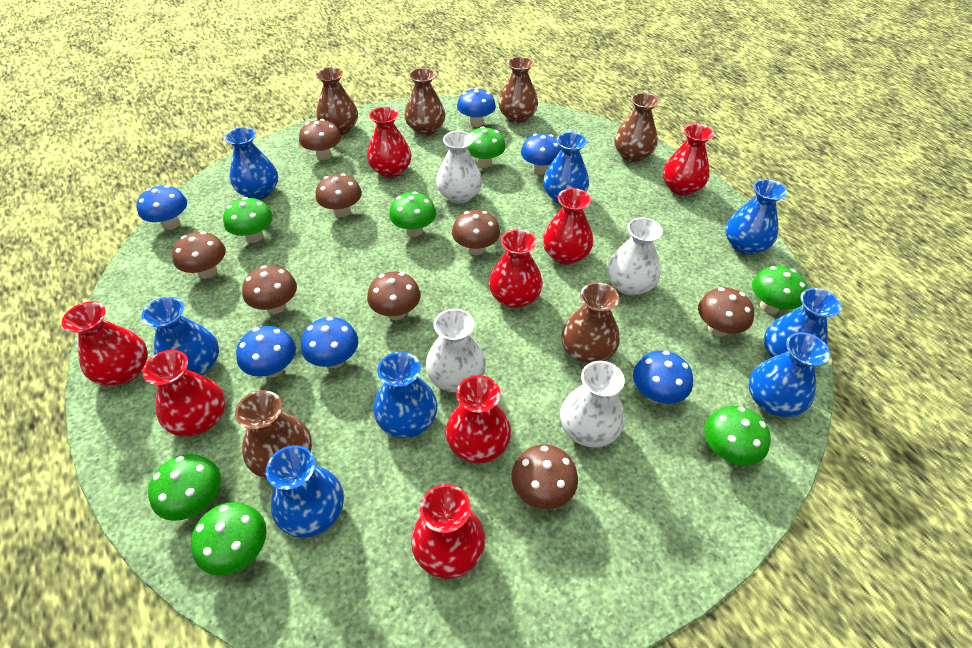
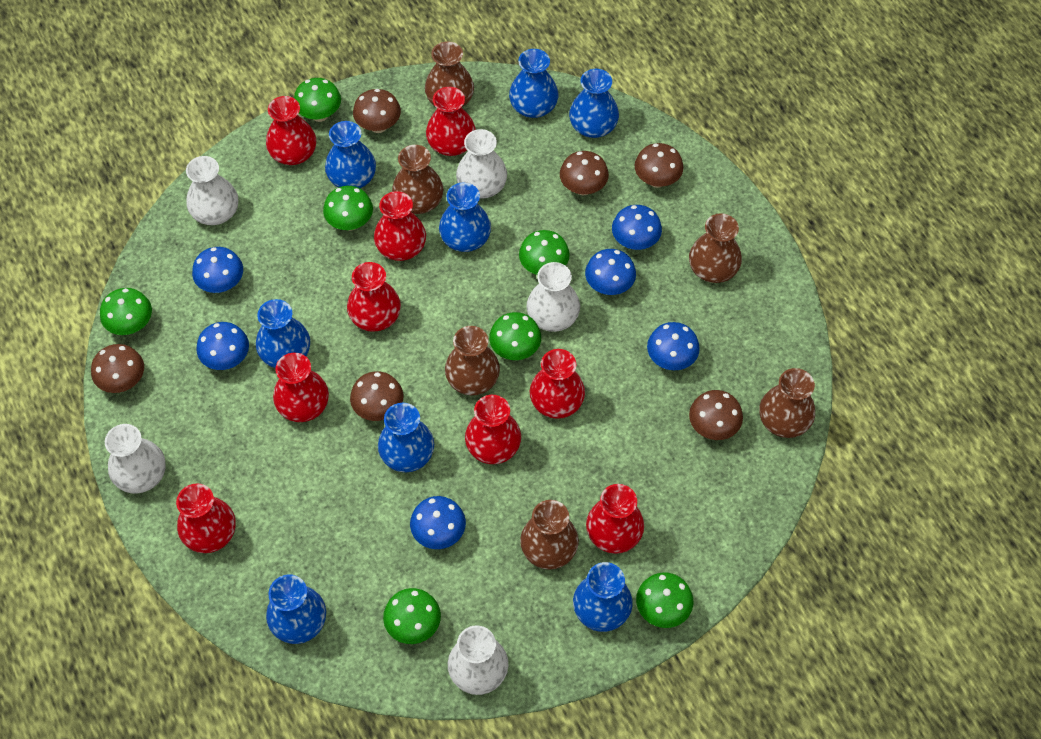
brown mushroom: [172,231,226,279] [242,265,297,314] [299,119,341,160] [316,173,362,217] [367,271,421,320] [452,210,500,255] [511,445,578,509] [698,287,754,337] = 8 -> [91,344,144,393] [350,371,403,421] [353,89,401,133] [560,151,609,195] [634,143,684,188] [689,390,743,440] = 6
red vase: [61,302,148,385] [142,350,225,437] [367,107,411,178] [411,484,485,579] [445,375,511,463] [489,229,543,308] [543,188,593,265] [663,124,714,196] = 8 -> [176,484,236,553] [266,96,316,165] [273,353,329,422] [347,262,401,332] [374,191,426,261] [426,87,476,156] [465,395,521,464] [530,349,585,419] [586,484,644,554] = 9
white vase: [426,309,486,392] [436,131,482,204] [560,361,625,448] [607,218,663,296] = 4 -> [105,424,166,494] [186,156,238,225] [448,625,508,695] [456,129,507,199] [527,262,580,332] = 5

